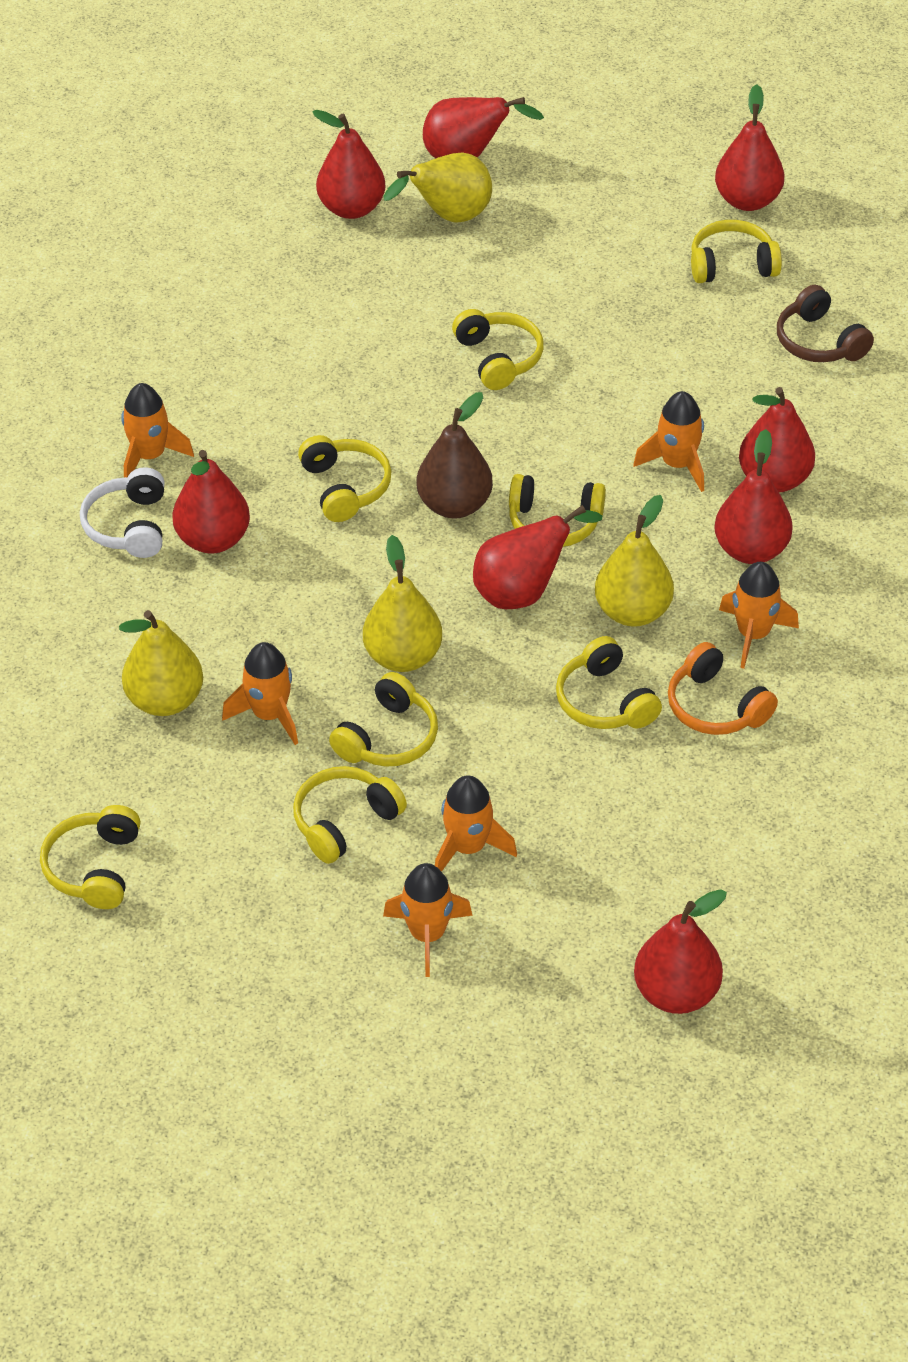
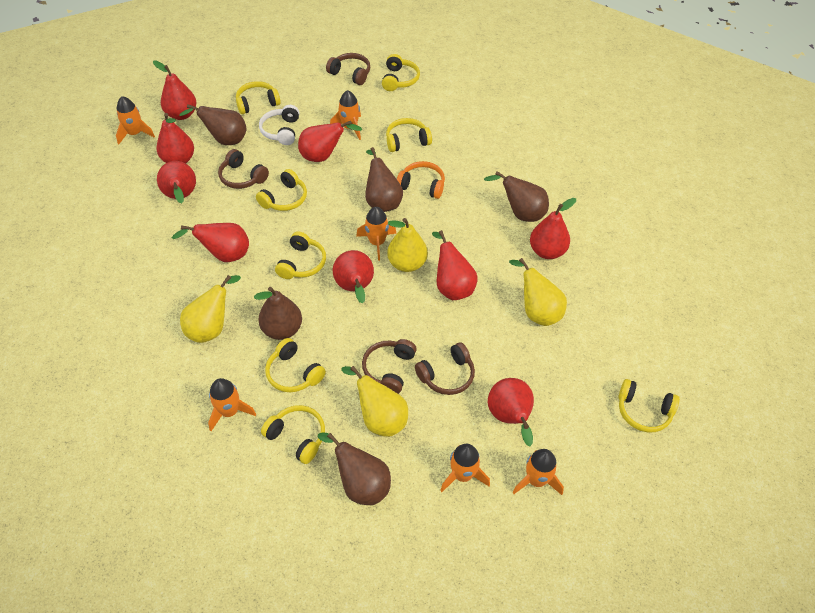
brown headphones: [777,285,874,362] = 1 -> [218,149,269,189] [326,53,370,85] [362,339,417,394] [415,342,475,395] = 4
brown pear: [416,392,493,519] = 1 -> [179,104,247,145] [254,287,302,340] [318,432,391,505] [365,147,403,212] [484,171,549,222] = 5
red pear: [172,450,250,553] [312,110,385,219] [423,97,544,158] [473,505,602,609] [634,889,727,1014] [714,429,793,564] [715,84,784,211] [739,387,815,493] = 8 -> [153,60,196,120] [156,113,194,163] [157,161,196,203] [172,223,249,262] [298,121,362,162] [333,250,374,303] [432,230,478,300] [488,378,534,446] [530,198,576,259] = 9

